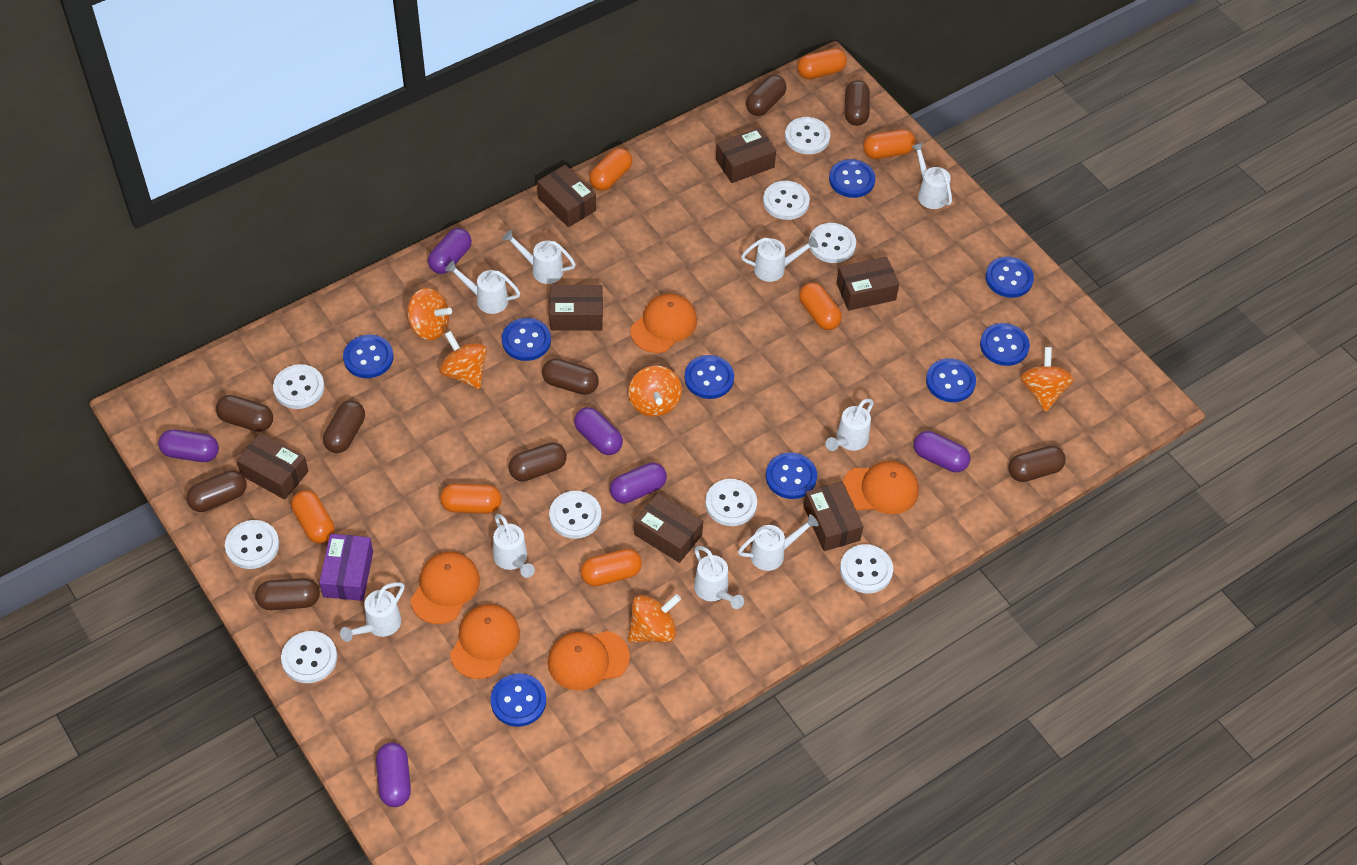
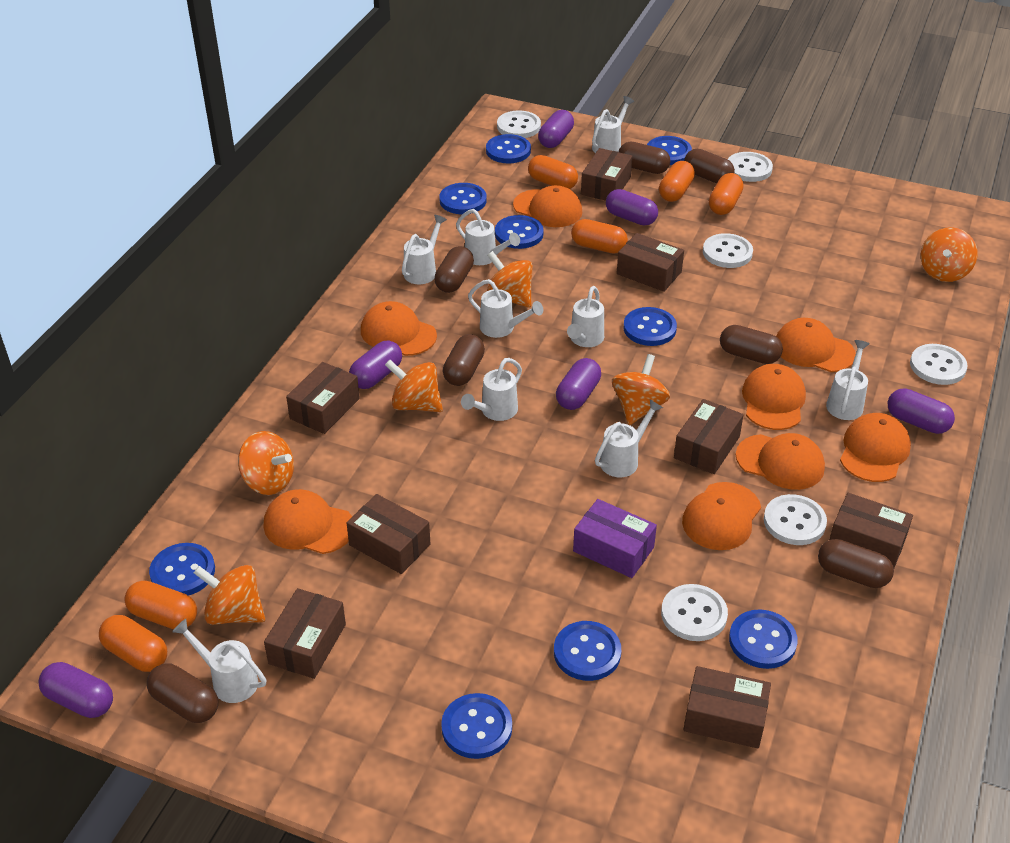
brown box: [236,432,309,500] [537,165,596,227] [550,285,603,330] [634,493,703,563] [716,127,776,183] [804,481,863,551] [836,257,899,311] = 7 -> [264,588,346,679] [286,362,360,434] [347,494,430,574] [581,148,632,201] [617,233,684,292] [674,399,743,474] [684,666,771,749] [830,493,913,568] = 8
brown capsule: [186,470,247,512] [216,395,273,432] [255,578,320,610] [323,400,365,453] [508,442,567,481] [542,359,599,395] [746,75,787,116] [845,80,870,126] [1009,445,1066,482] = 9 -> [147,663,218,723] [434,246,474,293] [443,334,485,386] [618,142,670,174] [684,149,735,184] [720,325,783,364] [818,539,894,588] = 7
orange cap: [410,552,480,624] [450,604,520,679] [548,631,630,690] [630,294,697,353] [843,461,919,514] = 5 -> [264,489,352,554] [361,301,437,356] [513,185,582,227] [682,482,761,550] [736,433,825,490] [742,364,806,430] [776,318,856,372] [840,413,911,482] = 8
orange capsule: [291,490,335,543] [440,484,502,513] [581,549,642,587] [589,148,632,191] [797,48,847,79] [799,282,842,330] [863,129,915,159] = 7 -> [99,615,167,672] [124,581,197,629] [528,155,578,189] [571,219,628,254] [659,161,695,202] [709,173,744,215] = 6
orange spinning top: [406,288,452,340] [439,331,487,389] [628,366,682,417] [628,594,681,643] [1020,347,1074,412] = 5 -> [194,565,265,625] [238,431,294,495] [385,360,443,412] [487,251,533,308] [612,354,670,425] [921,227,977,282] = 6
white button: [225,520,279,569] [273,364,324,409] [281,631,337,683] [549,491,601,539] [705,479,757,526] [763,181,810,220] [785,117,830,154] [809,223,856,263] [840,544,893,594] = 9 -> [497,110,541,138] [661,584,728,641] [703,233,753,268] [727,152,773,182] [764,494,827,545] [910,344,967,385] = 6

